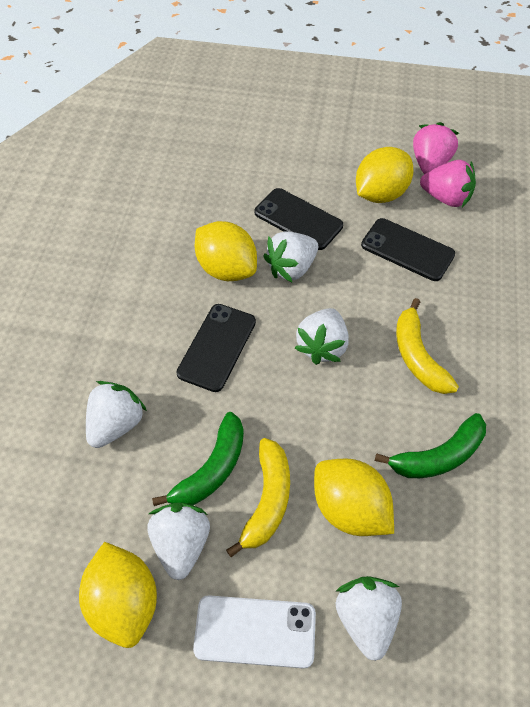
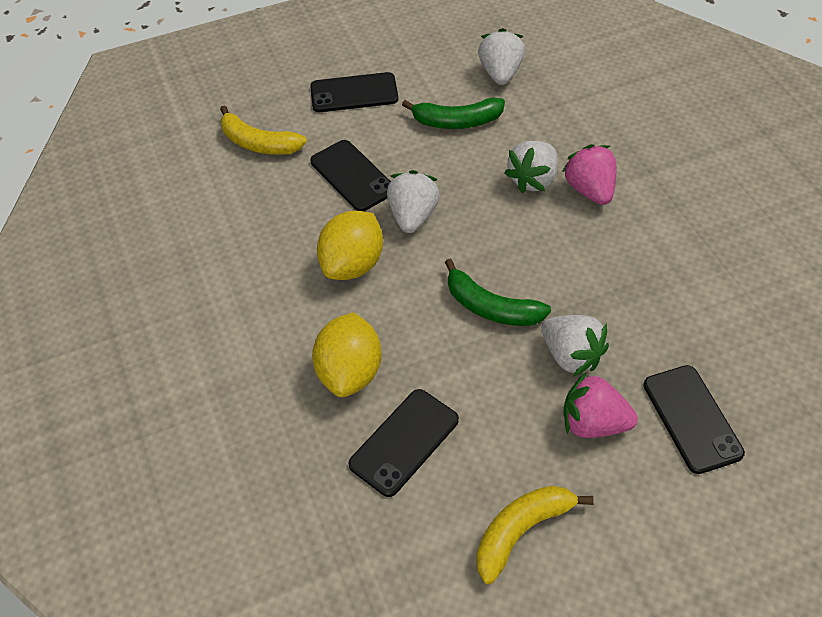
black phone: [176,304,256,392] [255,188,343,250] [361,218,455,281] = 3 -> [310,72,398,112] [310,140,391,211] [349,389,459,497] [643,365,745,474] = 4
white phone: [193,595,316,669] = 1 -> none = 0
white strawberry: [86,381,147,448] [147,502,210,580] [263,231,318,282] [295,308,349,365] [335,576,402,661] = 5 -> [387,170,440,233] [478,28,525,85] [504,141,558,193] [542,315,609,377] = 4
yellow lemon: [79,542,157,648] [195,221,257,281] [314,459,394,536] [356,147,413,203] = 4 -> [312,312,382,397] [317,211,383,280] = 2

